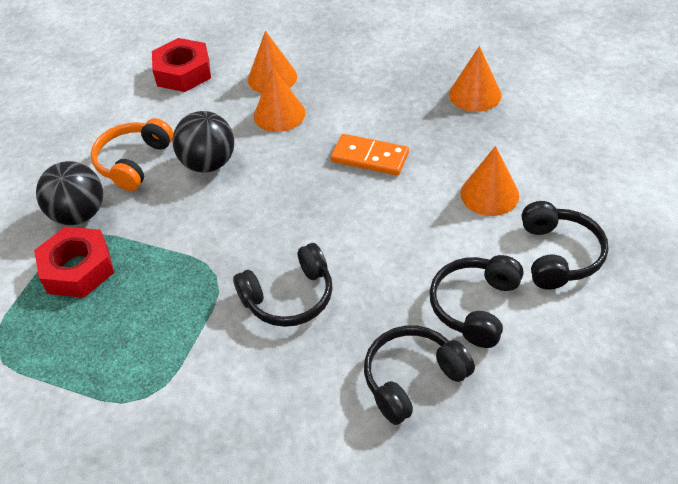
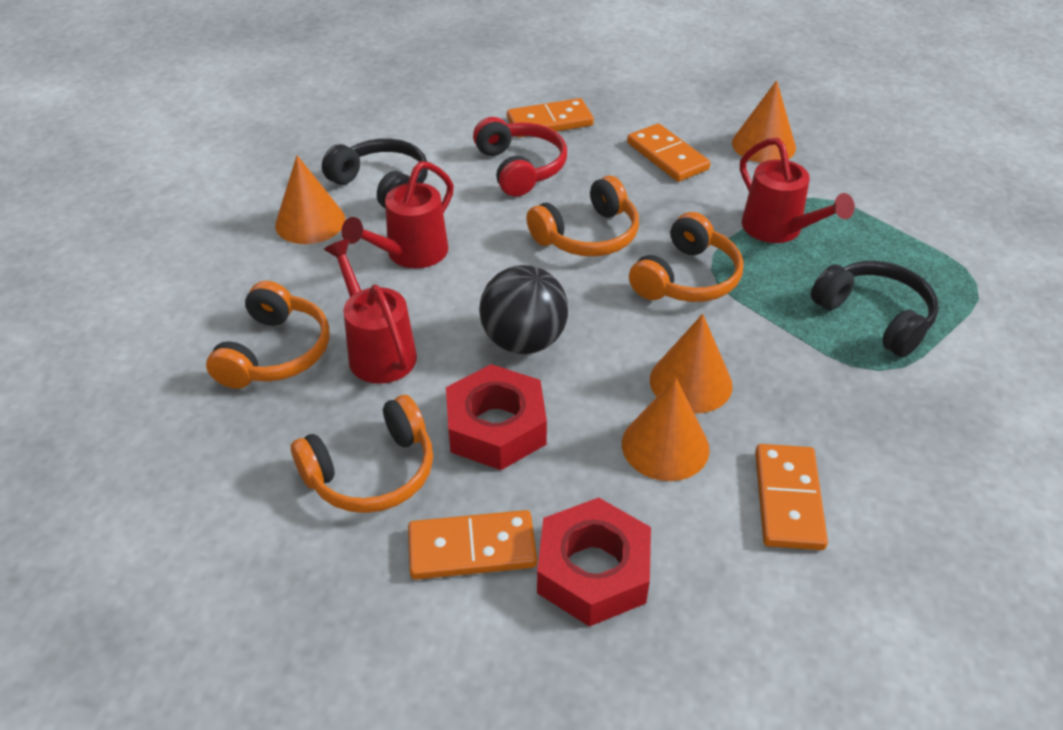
black ball: [36,161,103,225] [172,111,234,172] = 2 -> [479,265,568,354] = 1
black headphones: [233,243,333,327] [364,326,475,425] [429,255,523,348] [522,201,608,290] = 4 -> [322,139,428,208] [811,261,939,357] = 2
orange domino: [331,134,409,176] = 1 -> [408,510,537,580] [507,98,594,137] [627,123,710,182] [755,444,828,550] = 4
orange headphones: [91,118,174,191] = 1 -> [206,281,330,389] [291,395,433,513] [526,176,639,256] [629,212,743,302] = 4
red headphones: none = 0 -> [473,117,567,197] = 1
red watering can: none = 0 -> [324,239,417,384] [342,161,454,269] [740,138,855,243] = 3

